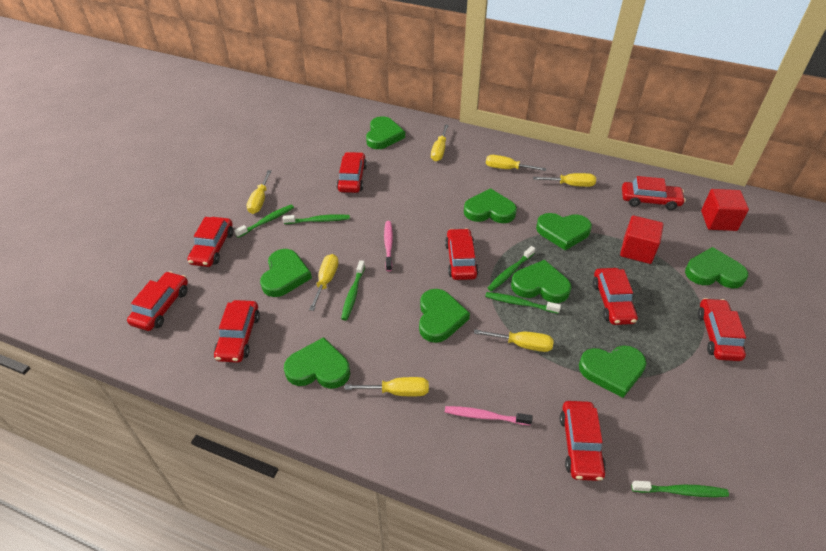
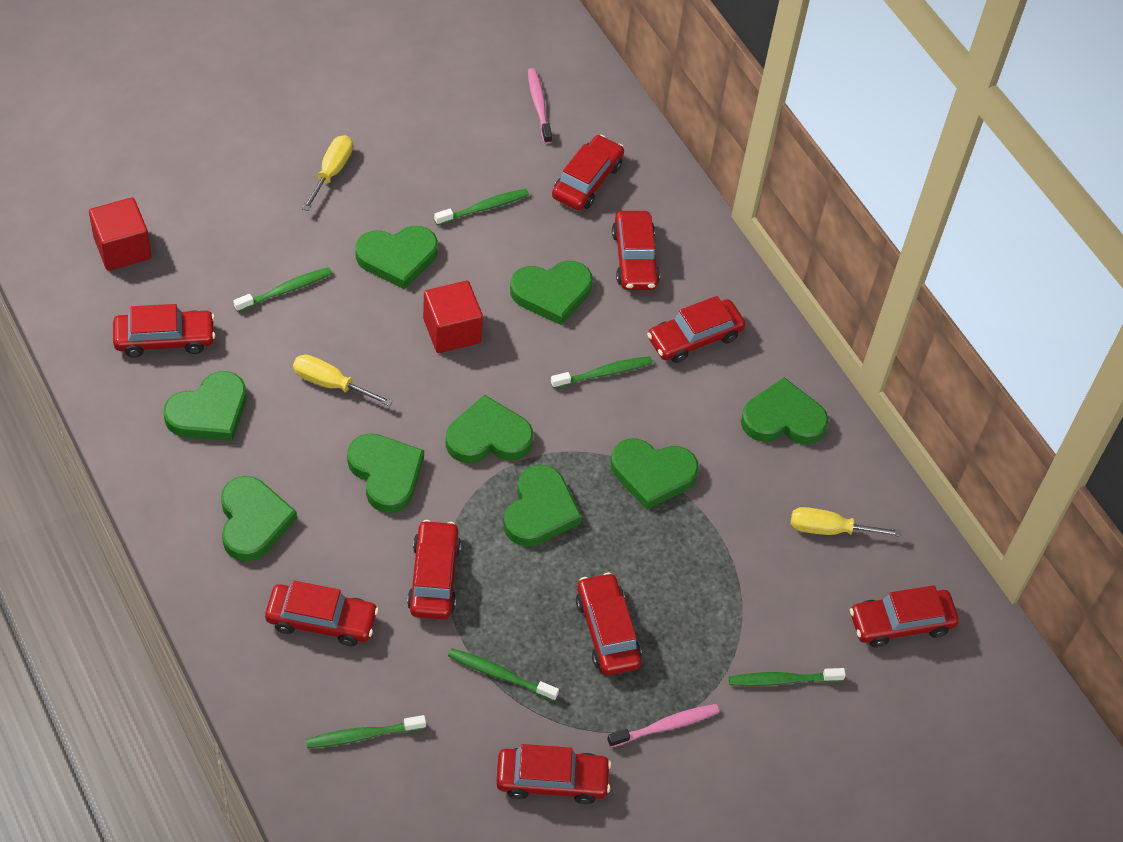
yellow screwdriver: [247,170,272,214] [309,254,338,311] [345,377,429,396] [431,125,449,161] [474,329,554,352] [486,155,546,171] [533,173,596,187] = 7 -> [293,354,393,406] [302,135,353,211] [791,507,901,537] = 3

